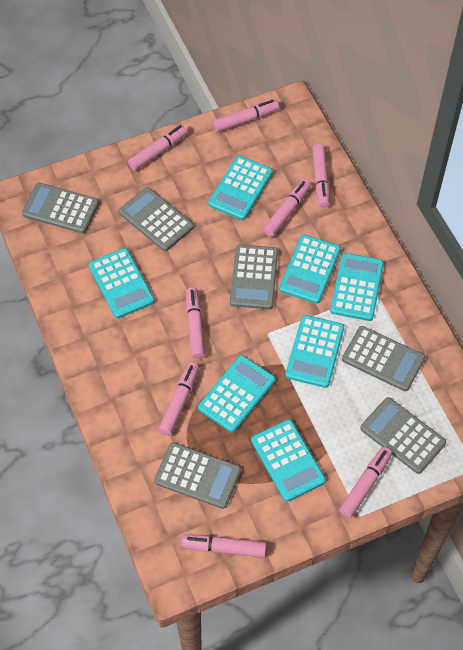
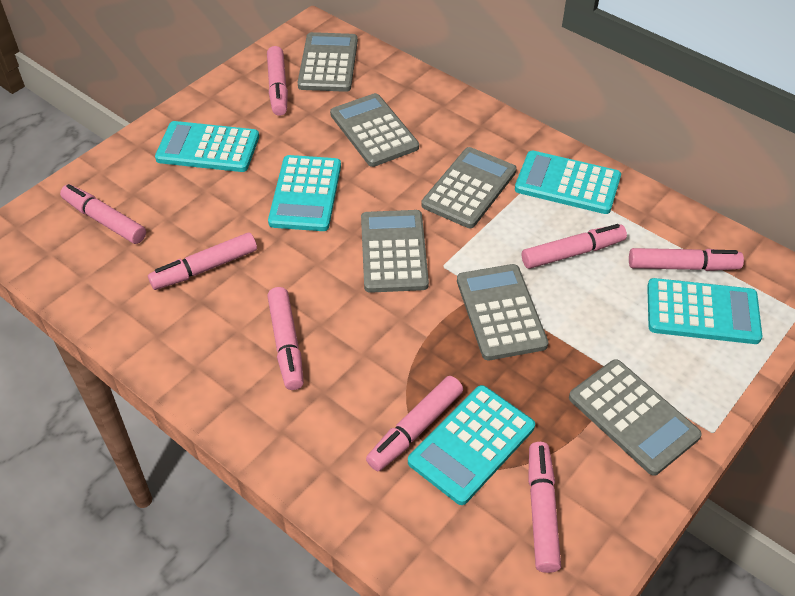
turquoise calculator: [89,248,155,318] [198,355,276,432] [208,156,273,220] [251,419,326,502] [279,235,341,304] [285,315,344,388] [330,253,384,321] = 7 -> [155,121,259,172] [268,155,341,231] [408,385,535,505] [515,150,621,214] [647,278,762,344] = 5

